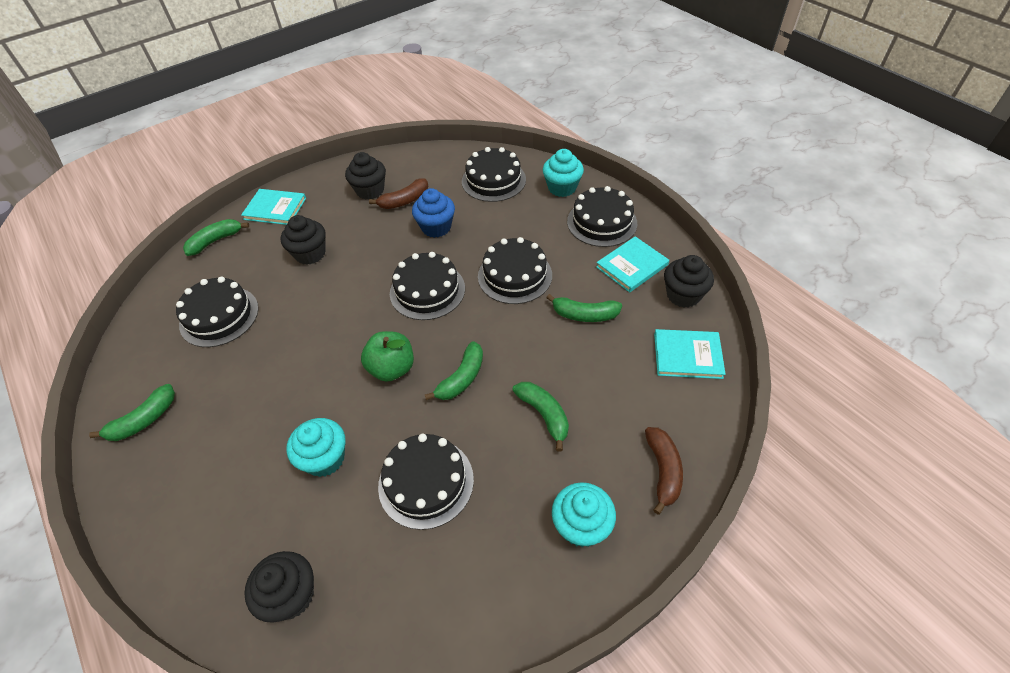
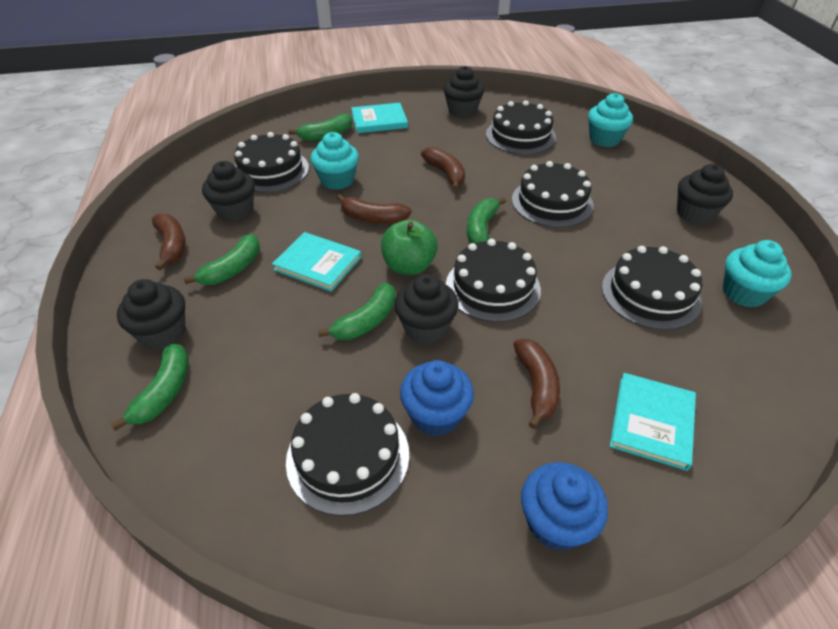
black cupcake: [244,551,314,623] [281,215,326,265] [345,152,386,200] [664,255,714,308] = 4 -> [117,279,185,350] [202,161,255,221] [394,274,458,344] [444,66,484,117] [677,164,733,225] = 5
blue cupcake: [412,188,455,238] = 1 -> [400,360,474,436] [521,462,608,551] = 2
brown banana: [369,178,428,209] [645,427,683,515] = 2 -> [152,213,186,270] [337,194,412,224] [421,147,465,190] [513,339,560,429] = 4

